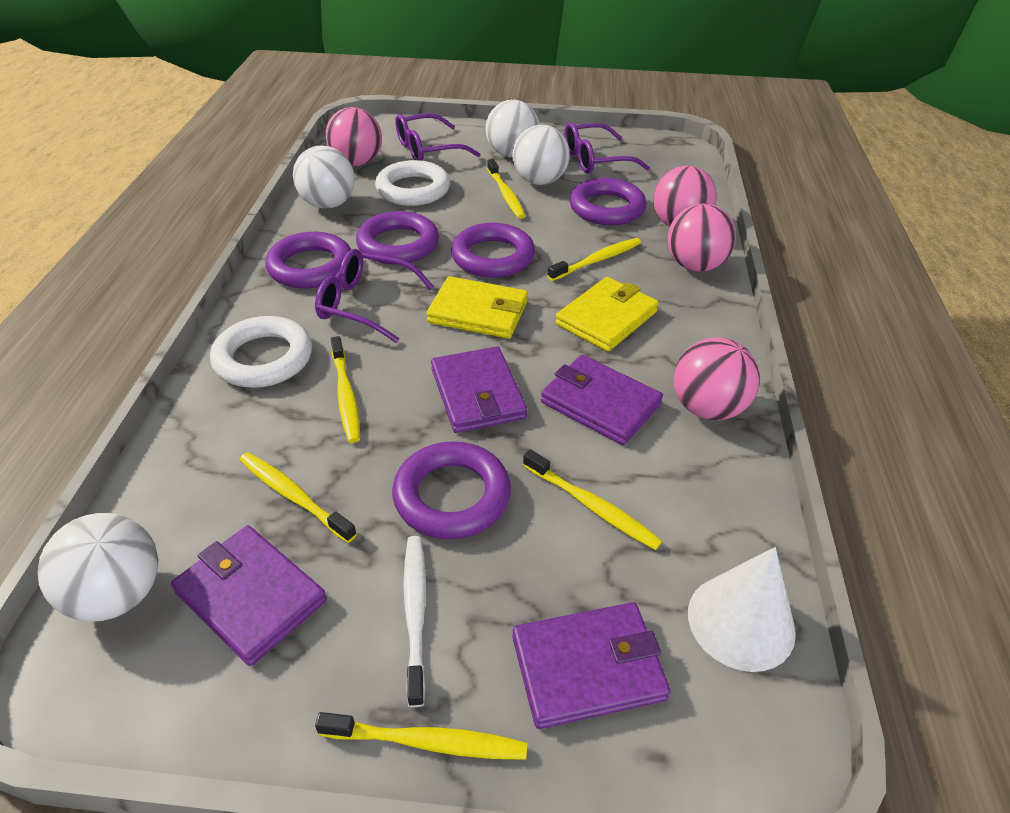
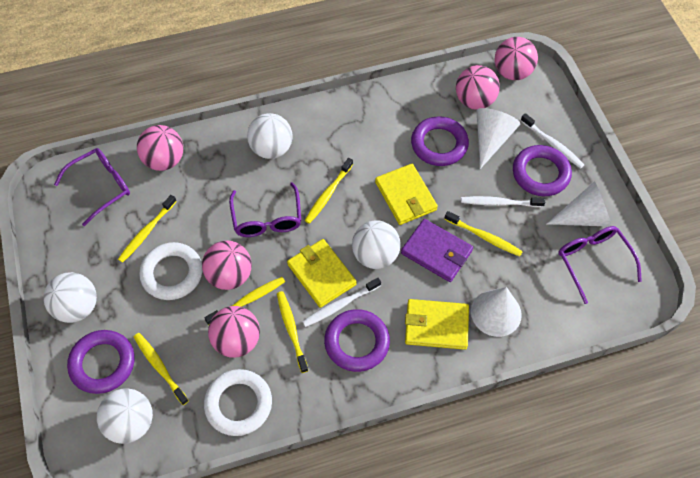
pink ball: [326,107,382,166] [653,165,717,226] [667,203,736,272] [674,337,760,420] = 4 -> [137,125,183,171] [202,241,252,290] [208,306,260,358] [456,65,500,110] [494,37,538,80] = 5
purple ring: [265,232,351,288] [356,211,439,265] [392,441,511,539] [451,223,535,278] [570,178,646,225] = 5 -> [67,330,135,394] [324,309,390,372] [411,116,469,166] [513,145,572,196] = 4
purple wallet: [171,525,327,666] [431,346,527,433] [512,602,671,729] [541,355,663,445] = 4 -> [401,219,473,282] = 1
white cone: [688,547,796,672] = 1 -> [471,287,522,337] [476,108,520,169] [547,181,612,227] = 3
white toothbrush: [404,536,426,707] = 1 -> [302,278,381,327] [461,196,545,207] [521,113,585,168] = 3
yellow wallet: [426,276,528,339] [555,277,659,351] = 2 -> [287,239,357,308] [375,164,438,225] [405,299,469,350] = 3

